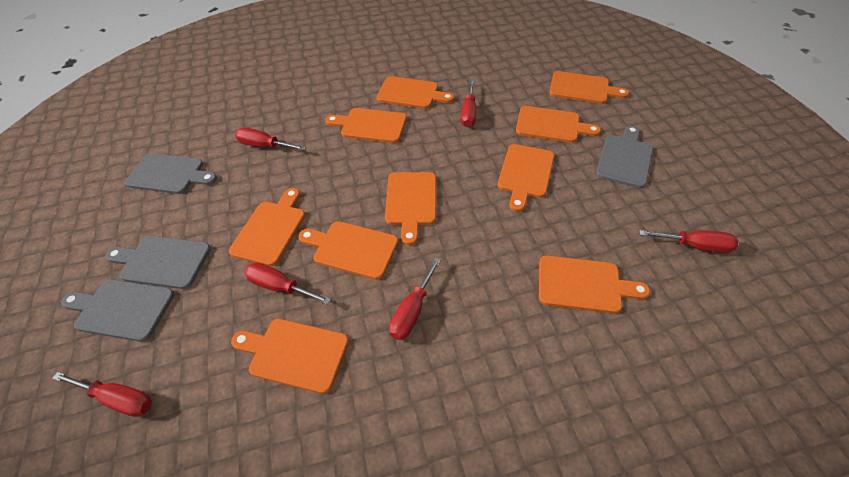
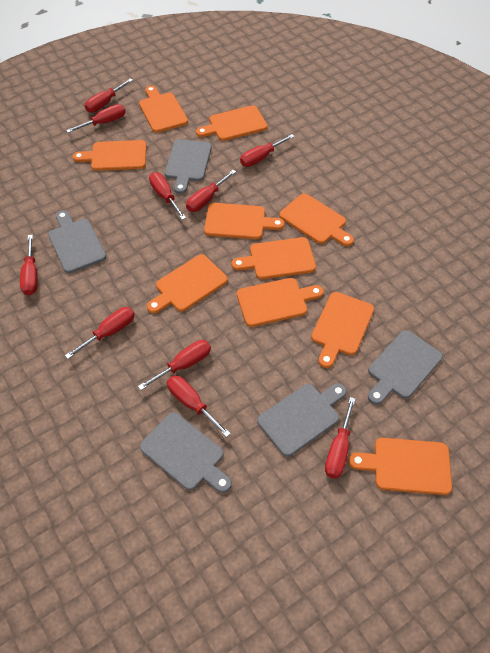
grey cutting board: [61,279,174,342] [105,236,211,289] [125,153,217,194] [596,125,653,188] = 4 -> [48,210,106,273] [140,412,232,493] [165,139,212,194] [257,384,347,457] [368,330,443,405] = 5
red screwdriver: [52,372,152,417] [235,128,305,150] [244,262,331,304] [389,257,441,340] [461,80,476,127] [639,230,738,253] = 6 -> [20,235,38,295] [65,307,135,359] [66,104,126,133] [84,78,133,113] [138,340,211,390] [149,172,186,220] [167,376,231,437] [186,170,236,212] [240,134,295,167] [325,397,355,479] = 10

